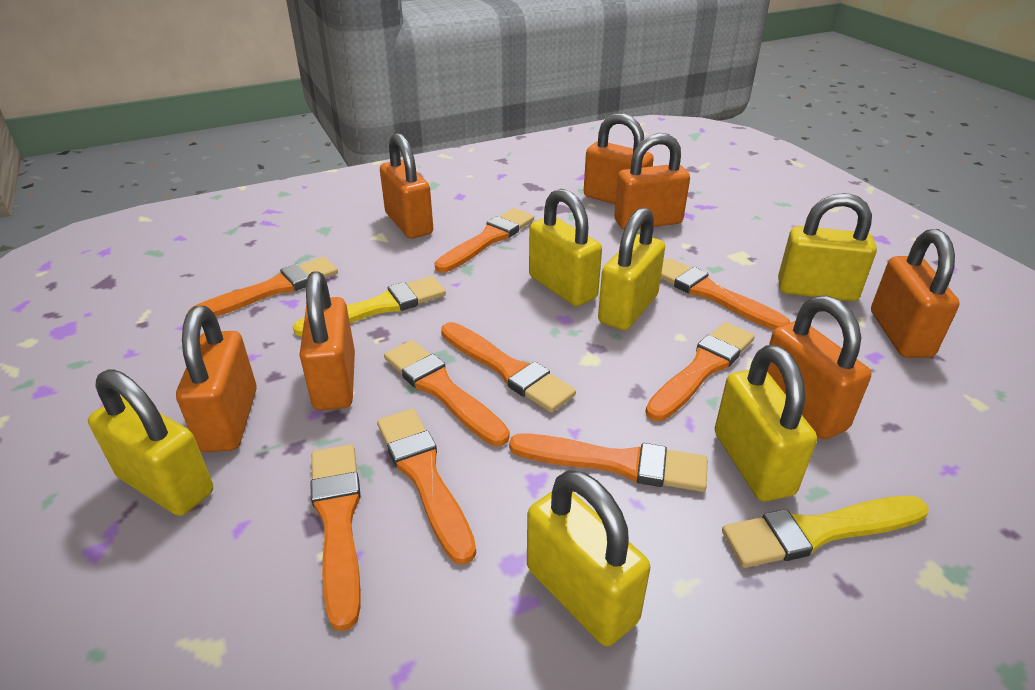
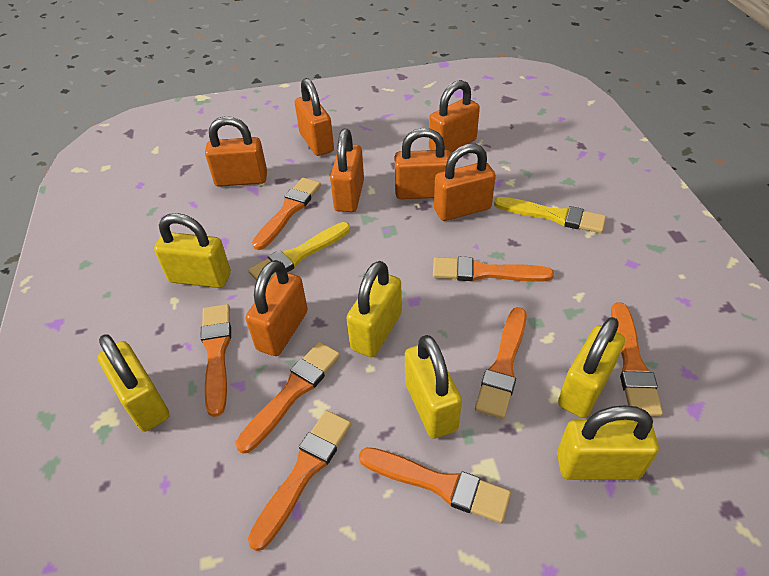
orange brush: [187,257,338,317] [310,444,361,631] [377,409,476,565] [384,340,510,446] [435,208,534,273] [441,322,576,413] [509,433,707,492] [645,322,755,421] [661,258,790,330] = 9 -> [200,304,231,417] [236,342,340,454] [248,410,351,551] [252,178,321,250] [359,447,511,523] [433,257,554,282] [475,307,527,419] [611,303,663,417] = 8

